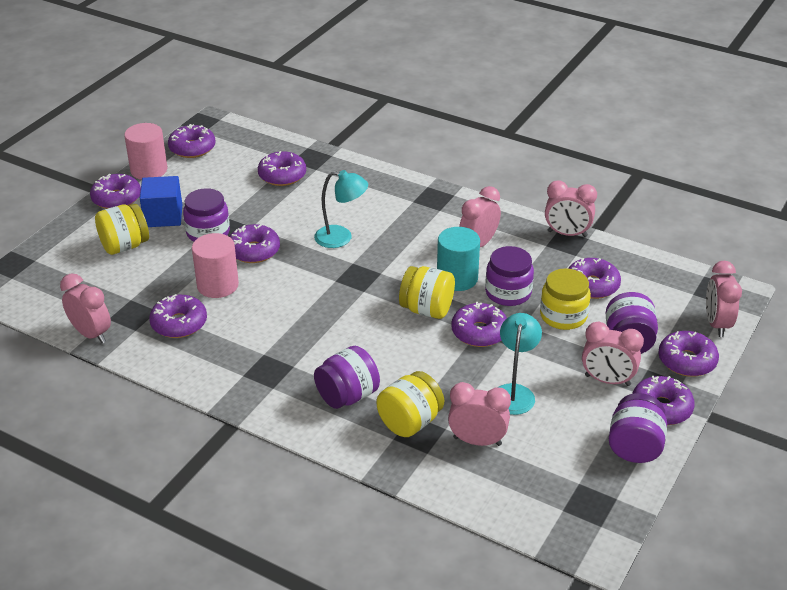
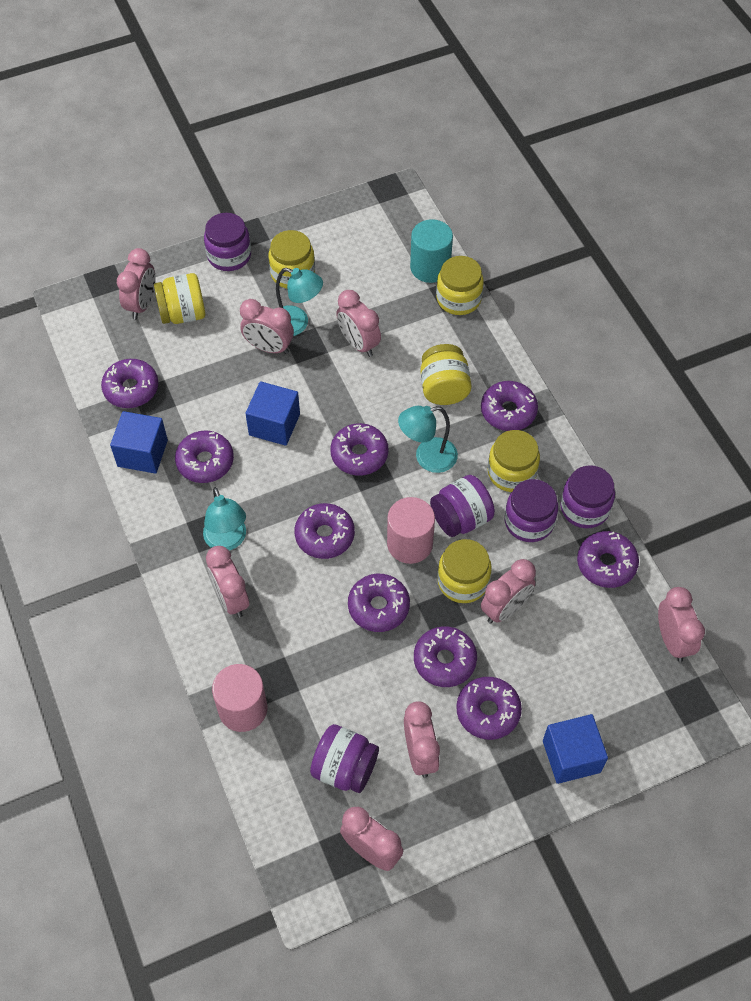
blue cube: [140,176,182,227] = 1 -> [110,411,168,474] [245,381,300,446] [543,714,608,784] = 3
pink clock: [60,273,111,344] [448,382,511,446] [459,186,501,247] [545,180,597,237] [582,322,644,386] [706,261,742,337] = 6 -> [117,248,156,319] [206,546,249,618] [240,299,294,354] [336,290,381,357] [340,807,403,871] [404,701,440,778] [481,559,536,624] [658,587,705,662] = 8
turquoise lamp: [314,170,368,248] [497,313,542,415] = 2 -> [203,487,246,550] [276,268,323,336] [398,406,458,473] = 3
yellow jar: [95,204,149,255] [377,371,444,437] [399,266,455,319] [540,268,591,330] = 4 -> [154,273,205,324] [268,230,315,289] [420,344,472,405] [436,256,484,315] [437,539,492,603] [488,430,540,492] = 6

